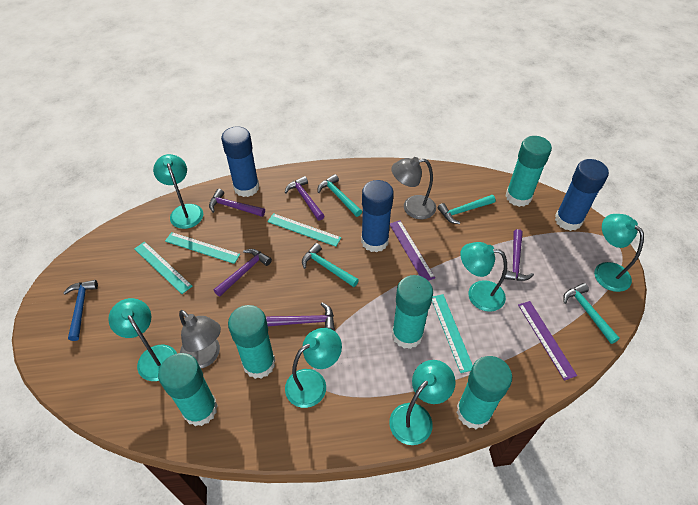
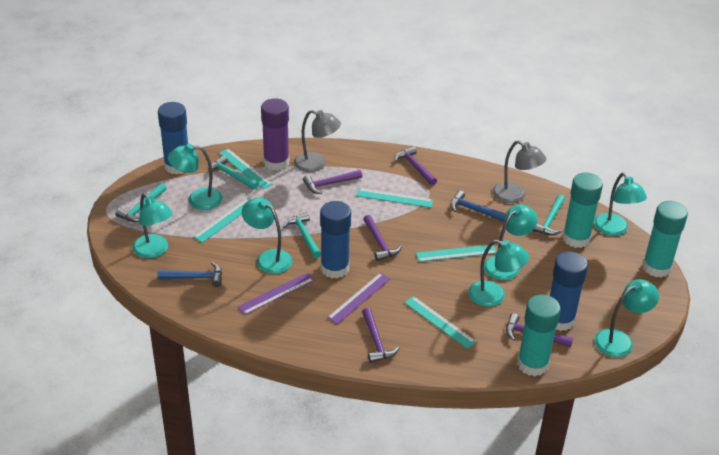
blue hammer: [63,280,98,341] = 1 -> [157,262,222,287] [450,190,506,222] = 2
purple glue stick: none = 0 -> [261,98,289,171] = 1
turquoise glue stick: [158,353,218,426] [228,305,275,379] [392,275,433,349] [456,356,512,429] [505,136,552,207] = 5 -> [517,295,561,376] [562,173,603,248] [642,201,688,278] = 3
turquoise lamp: [108,298,177,381] [153,154,203,229] [285,328,342,408] [389,360,456,445] [460,242,507,312] [594,214,644,292] = 6 -> [132,193,173,258] [167,144,222,210] [242,198,292,274] [468,240,529,307] [484,204,538,281] [594,173,647,236] [594,279,659,357] = 7
turquoise ruler: [134,242,193,294] [165,232,240,264] [267,213,341,247] [432,294,473,373] = 4 -> [193,198,251,243] [219,149,273,189] [356,188,433,208] [404,296,477,349] [416,245,496,262] = 5

